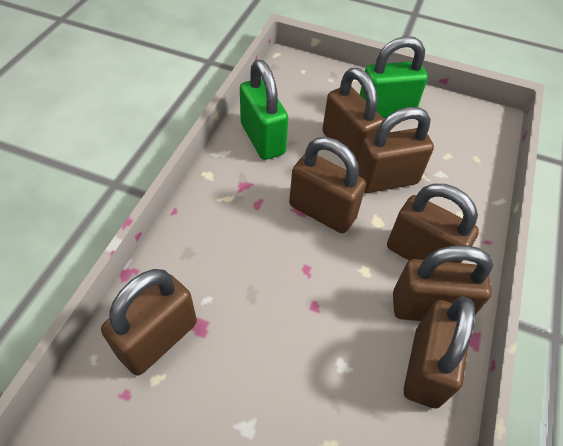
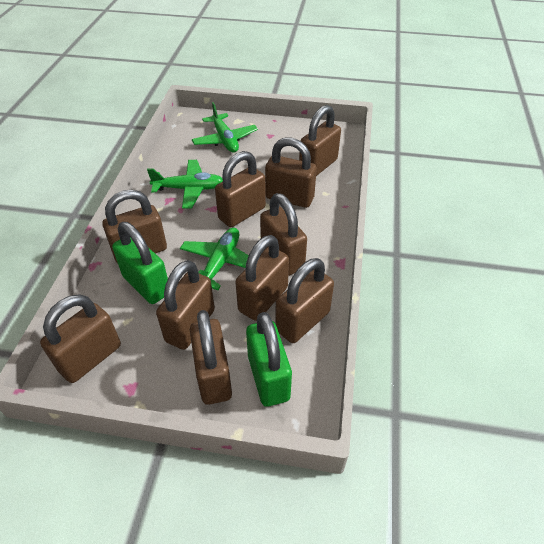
brown padlock: [101,269,197,376] [289,137,366,233] [322,68,384,162] [358,107,434,193] [387,184,479,263] [393,245,493,321] [404,296,475,408] = 7 -> [40,294,121,383] [102,190,167,262] [156,260,215,350] [190,310,232,405] [215,151,266,227] [235,235,289,321] [260,193,307,276] [265,137,317,208] [275,258,334,343] [299,105,341,176] = 10
green plane: none = 0 -> [147,160,223,209] [180,228,249,290] [192,102,258,153] = 3

